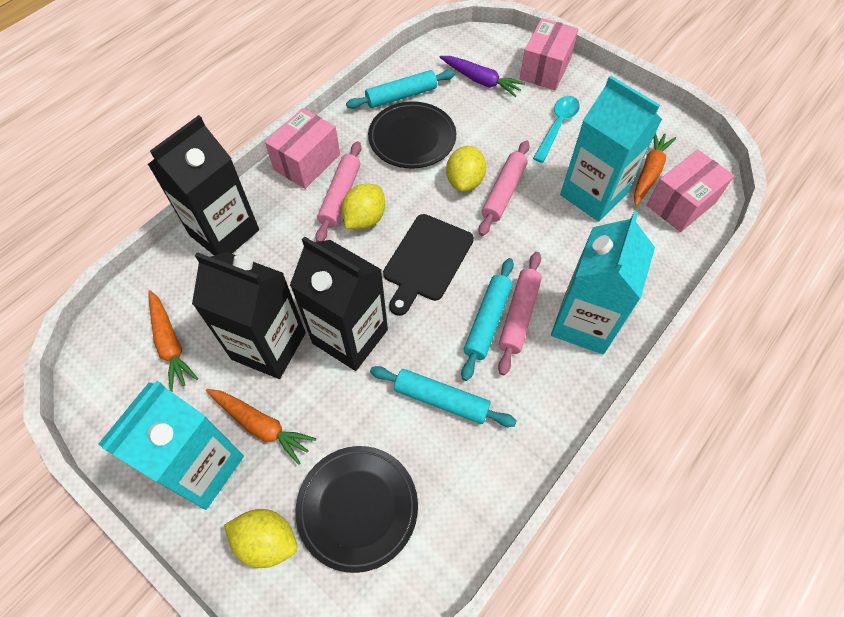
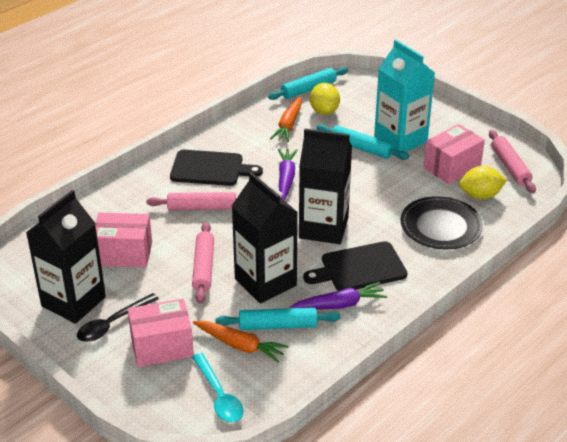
black cutting board: [383,214,474,316] = 1 -> [170,150,263,186] [303,241,407,291] = 2
black plate: [296,446,418,573] [368,101,456,169] = 2 -> [401,196,483,249] = 1
black spoon: none = 0 -> [77,293,159,342] = 1
orange carrot: [148,290,198,392] [206,389,316,465] [634,133,676,206] = 3 -> [193,321,289,363] [270,96,302,142] = 2
purple carrot: [440,56,525,97] = 1 -> [278,149,298,201] [289,282,387,310] = 2
turquoise carton: [98,381,244,510] [551,211,655,354] [560,75,662,222] = 3 -> [374,40,435,152] = 1
yellow lemon: [224,509,297,568] [341,184,385,229] [446,146,486,192] = 3 -> [310,83,340,115] [459,166,507,199] = 2

